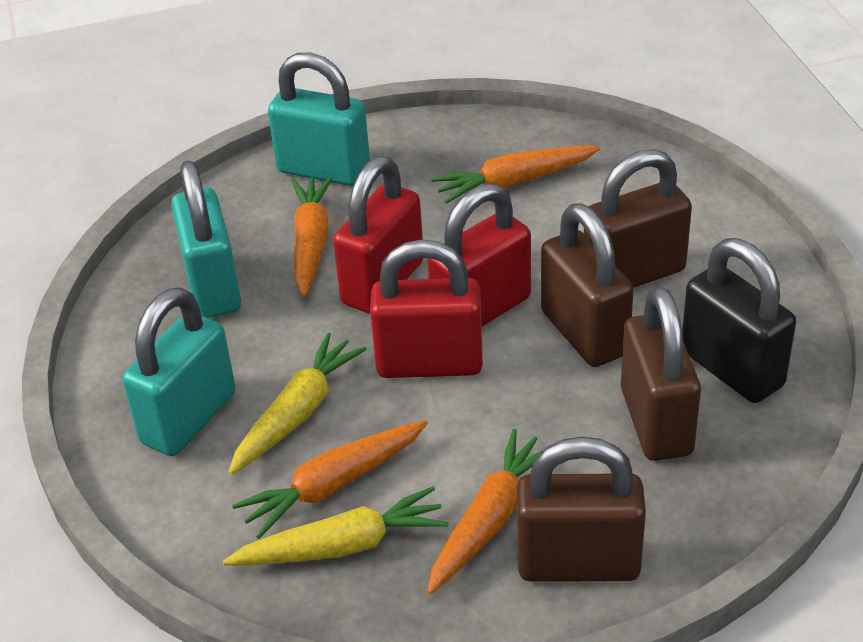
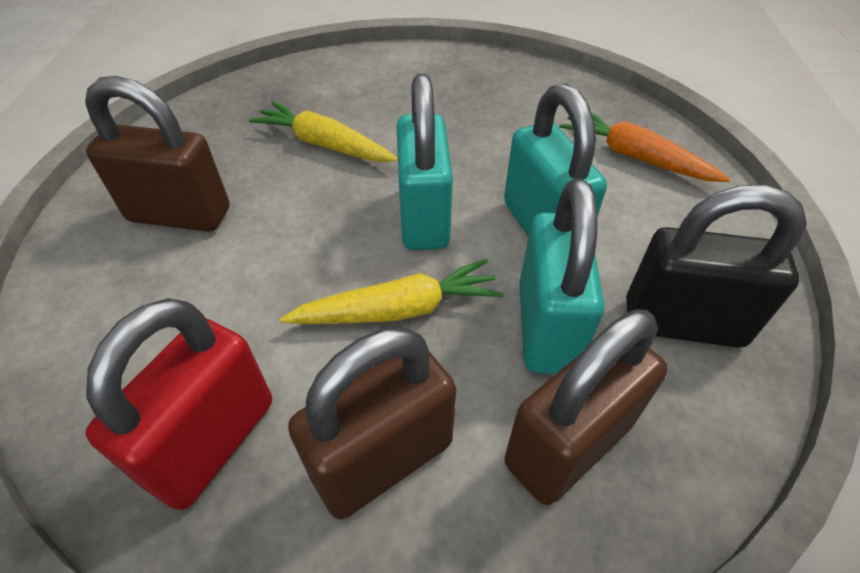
brown padlock: [517,437,646,582] [541,203,634,367] [584,149,692,288] [621,286,701,461] = 4 -> [85,76,230,231] [288,327,456,519] [505,310,668,505] = 3
orange carrot: [232,420,428,539] [291,176,333,297] [427,429,542,594] [431,146,600,204] = 4 -> [559,113,730,182] = 1
red padlock: [333,156,423,314] [370,239,483,378] [427,183,531,327] = 3 -> [86,298,272,510] = 1

